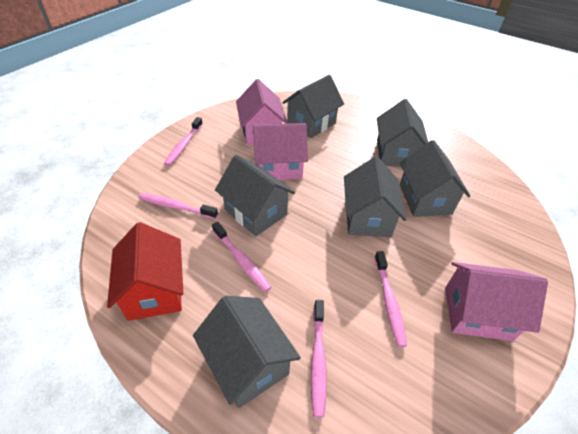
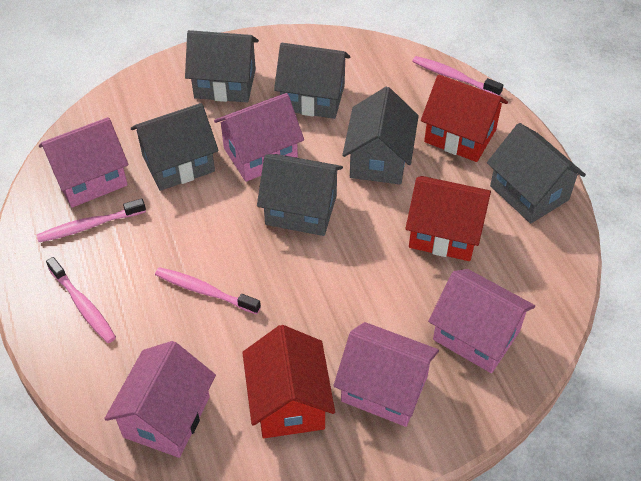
pink house: [236,79,288,146] [253,123,308,180] [445,262,548,341] = 3 -> [39,117,128,208] [104,341,216,458] [214,93,304,182] [333,322,439,427] [428,269,535,373] = 5
pink toothbrush: [138,193,218,219] [164,117,203,166] [212,222,271,292] [311,300,327,418] [374,251,407,347] = 5 -> [37,199,146,242] [46,257,116,343] [155,267,261,314] [412,56,503,96] = 4
red house: [107,222,183,321] = 1 -> [242,325,335,438] [405,176,491,261] [421,75,508,162] = 3

